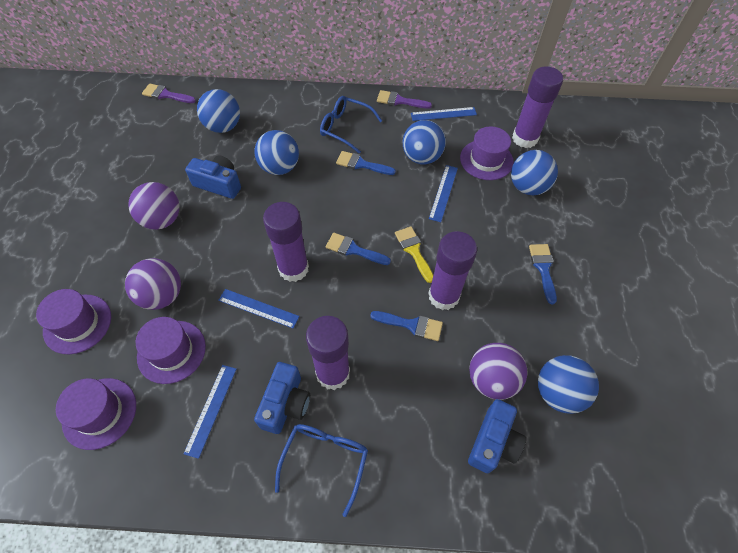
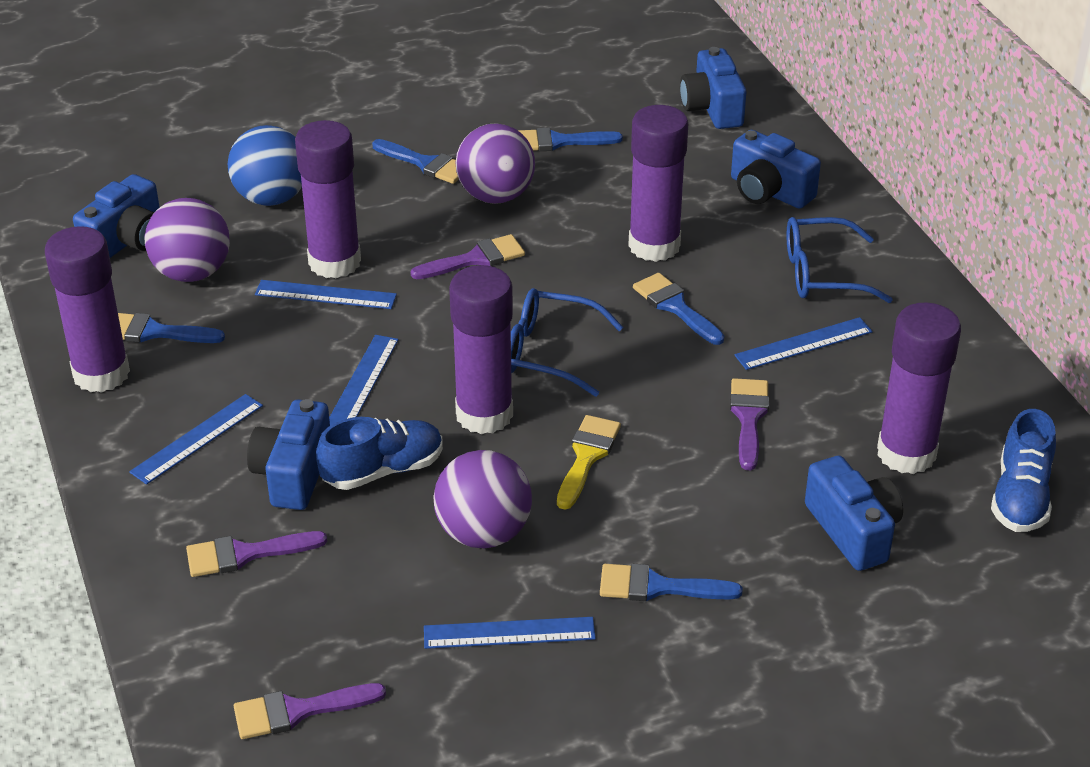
blue ball: [197,89,240,133] [254,130,299,175] [403,120,446,164] [511,150,558,195] [538,355,599,414] = 5 -> [227,125,302,206] = 1
blue brush: [326,233,391,265] [336,151,396,175] [370,311,443,341] [529,244,557,304] = 4 -> [118,313,225,343] [372,139,459,184] [518,128,623,151] [600,564,742,601] [633,273,724,345] = 5
blue camera: [185,155,241,199] [254,362,310,434] [468,399,526,473] = 3 -> [73,174,160,258] [247,399,330,510] [680,47,746,129] [731,130,821,209] [805,456,903,571] = 5
blue ruler: [184,365,237,459] [218,289,299,328] [411,107,477,121] [429,165,458,222] = 4 -> [129,394,263,485] [255,280,397,309] [329,335,399,426] [424,617,596,649] [734,317,873,370] = 5
blue shoe: none = 0 -> [316,417,443,490] [991,409,1056,532] = 2
purple brush: [142,83,196,103] [377,90,432,109] = 2 -> [186,531,327,577] [234,683,386,739] [411,234,525,279] [730,378,769,470] = 4
purple glue stick: [263,202,309,282] [306,316,350,390] [428,231,477,310] [512,66,563,148] = 4 -> [45,226,130,393] [295,120,361,279] [449,265,513,434] [628,105,688,262] [877,303,961,474] = 5
purple hat: [36,289,111,354] [56,378,136,450] [136,317,206,384] [460,126,514,180] = 4 -> none = 0

